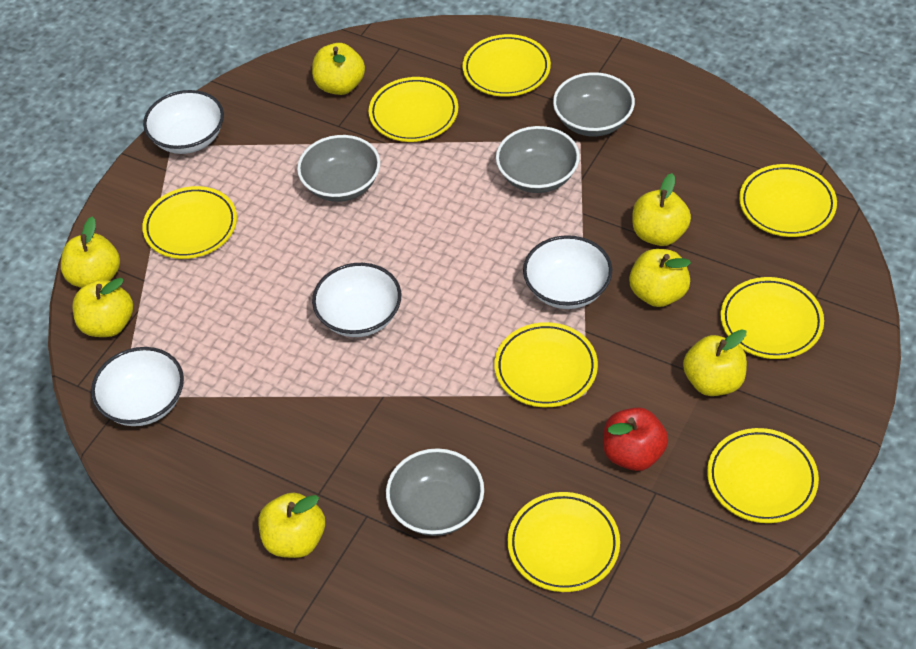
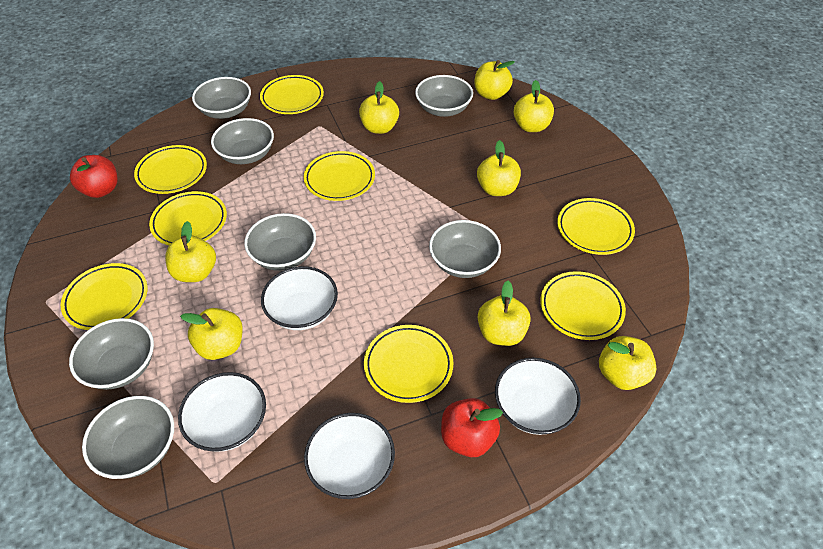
grey bowl: [297,135,380,202] [386,448,484,536] [496,126,580,193] [553,72,635,136] = 4 -> [69,318,154,390] [82,396,174,479] [192,77,251,119] [211,118,274,164] [244,213,316,271] [415,75,473,117] [429,220,501,278] = 7
red apple: [603,407,668,471] = 1 -> [70,155,118,198] [441,398,503,457] = 2
yellow apple: [61,217,120,288] [72,278,133,337] [259,493,325,558] [312,43,365,95] [629,249,691,307] [632,173,691,246] [683,329,747,396] = 7 -> [165,221,216,282] [180,308,243,360] [359,81,399,134] [475,60,515,100] [477,140,521,196] [478,281,531,346] [514,80,554,132] [599,336,657,390] = 8

